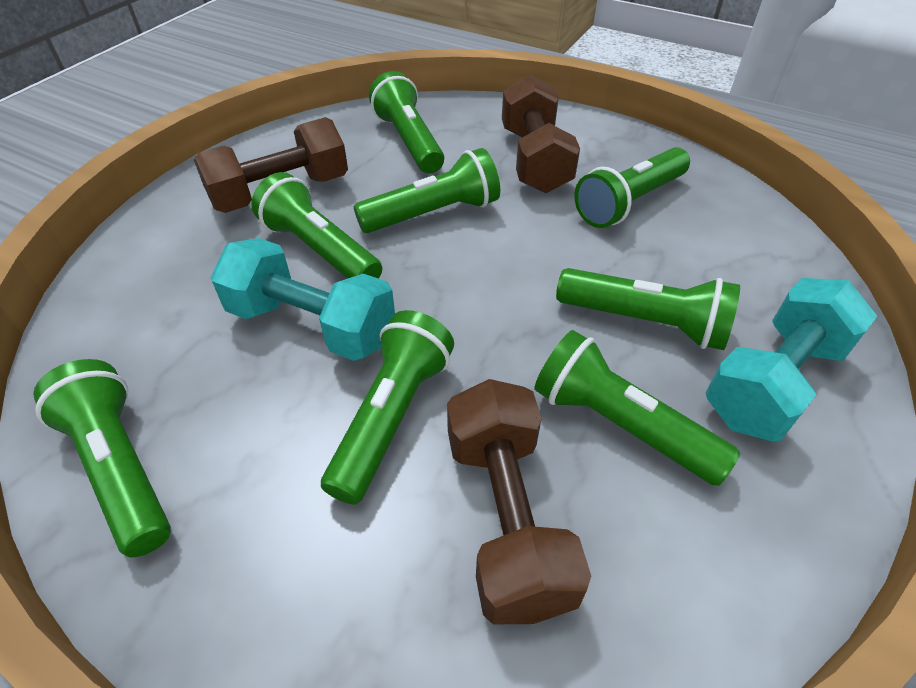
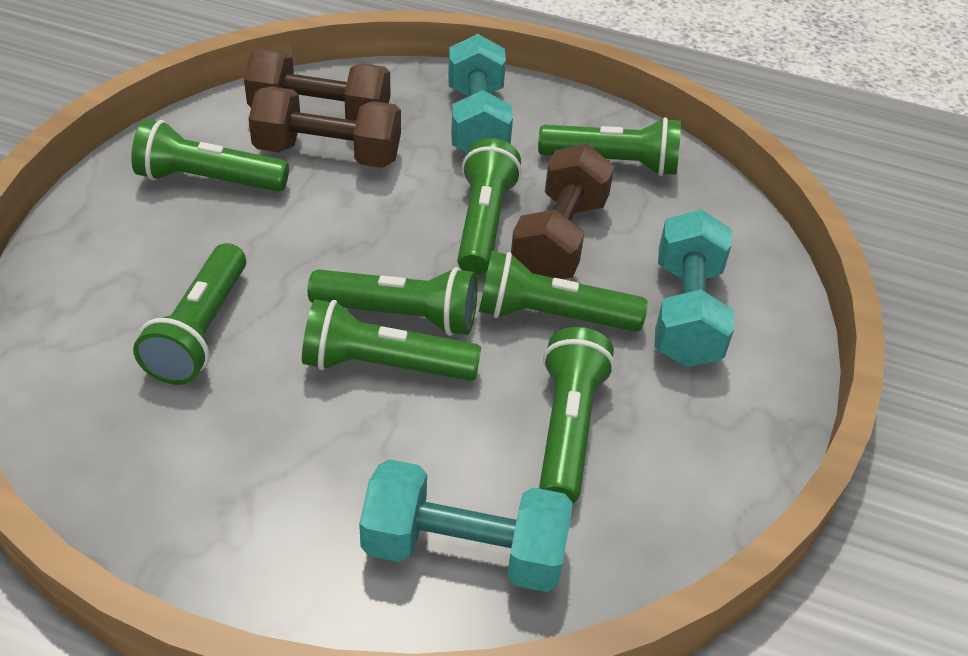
turquoise dumbbell: [211,238,395,361] [705,278,877,441] = 2 -> [359,459,573,592] [448,34,513,153] [654,209,734,367] = 3

